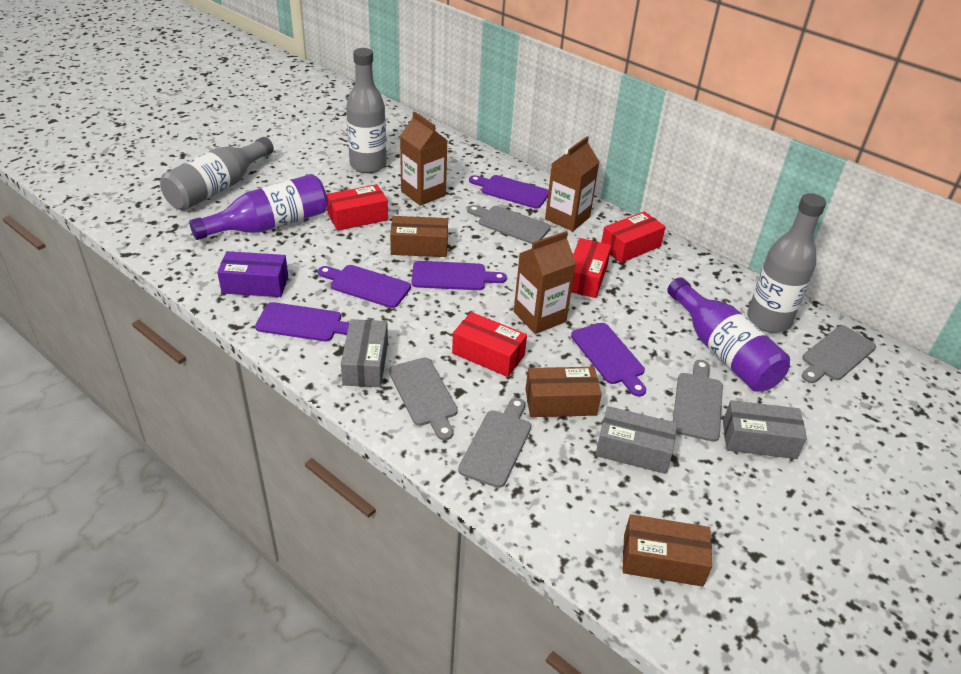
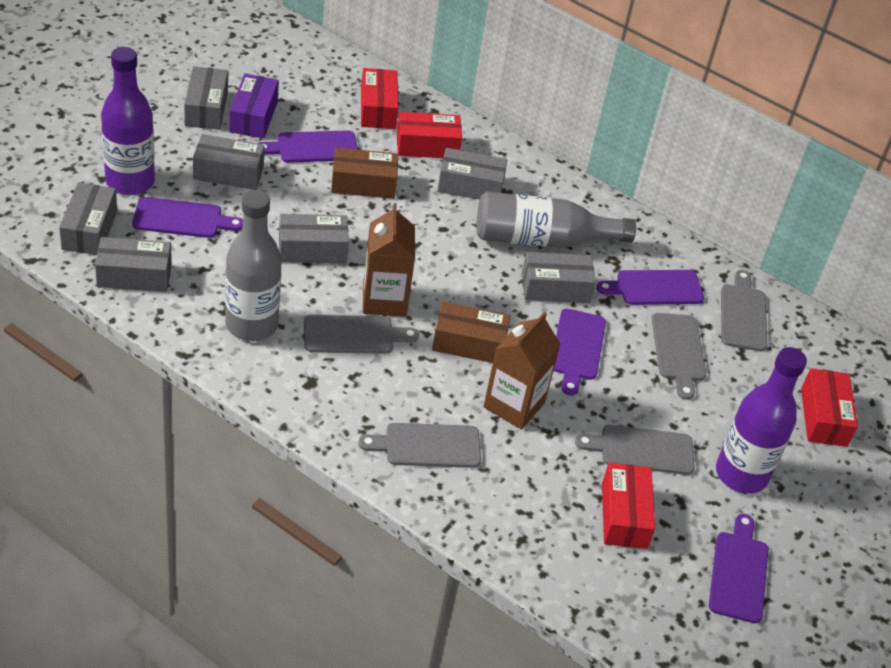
brown box: [390,216,448,257] [526,367,602,417] [623,514,712,587] = 3 -> [331,147,398,199] [432,301,510,363] = 2
brown carton: [400,111,448,206] [514,231,576,334] [545,136,599,231] = 3 -> [363,203,415,317] [483,312,561,430] = 2
grey bottle: [160,137,274,211] [346,48,386,173] [747,193,826,333] = 3 -> [225,190,282,341] [476,191,636,248] = 2
grey box: [341,319,388,387] [595,406,677,474] [723,400,807,459] = 3 -> [59,182,117,255] [95,237,172,292] [184,66,228,130] [193,134,265,190] [279,214,349,263] [437,148,507,200] [522,252,596,303] = 7

